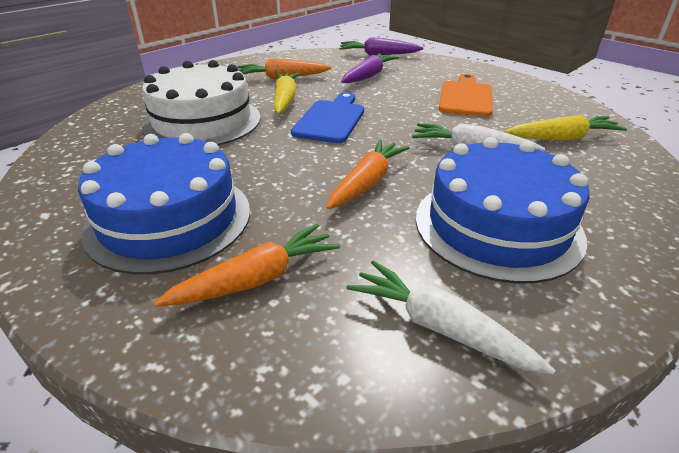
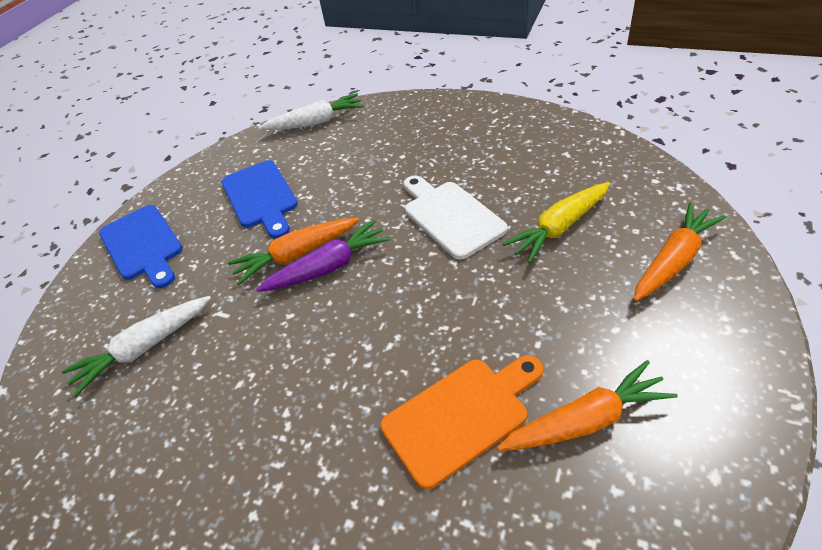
blue cake: [78,133,250,274] [416,137,590,284] = 2 -> none = 0
blue cutting board: [291,92,364,143] = 1 -> [99,205,183,288] [221,160,298,239] = 2
purple carrot: [339,37,423,56] [341,53,399,83] = 2 -> [256,220,391,292] = 1
white cake: [141,60,261,146] = 1 -> none = 0
white cutting board: none = 0 -> [404,175,508,259] = 1
yellow carrot: [274,72,300,114] [504,114,627,141] = 2 -> [503,182,610,263] = 1

